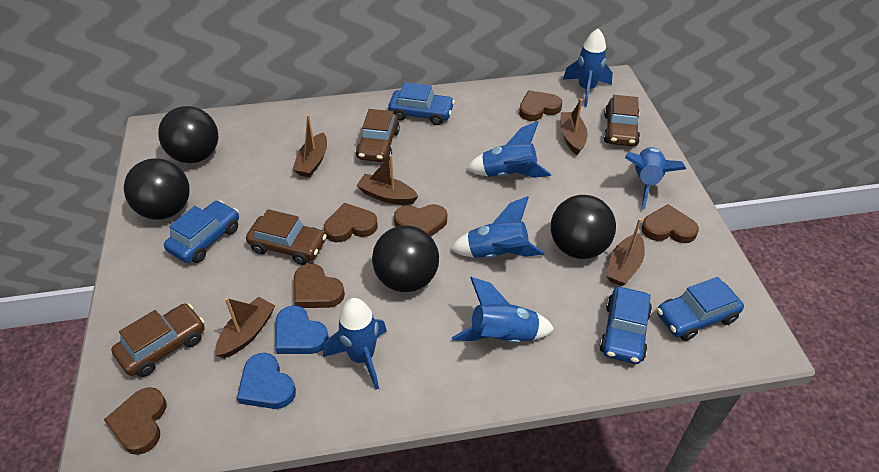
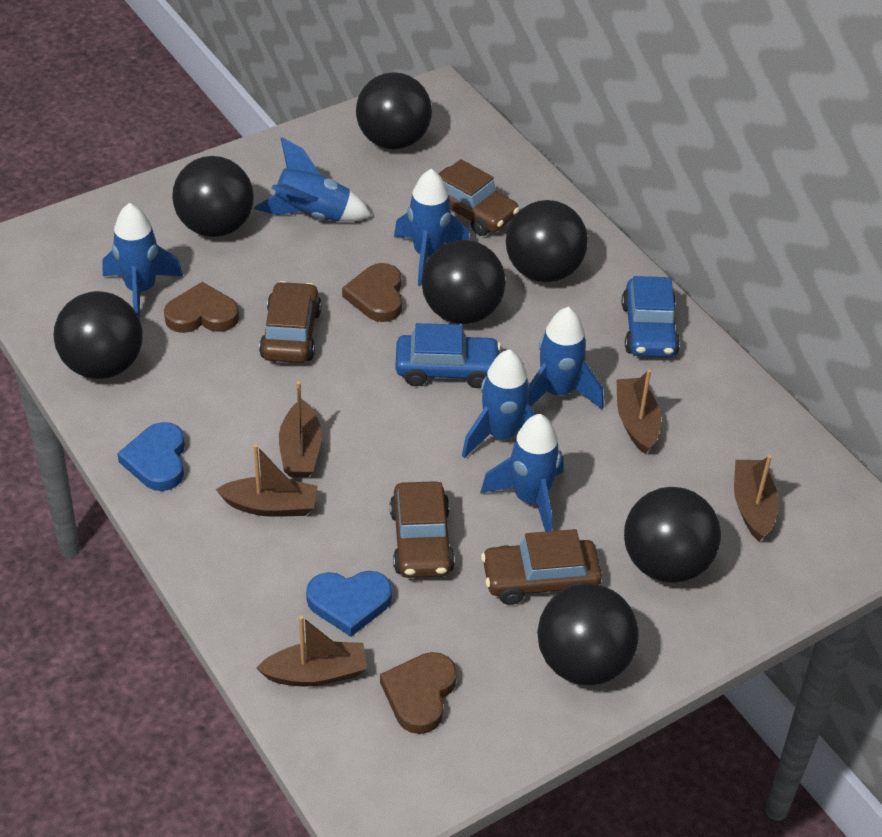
black ball: [124,158,190,219] [158,106,218,163] [372,225,439,292] [551,195,616,259] = 4 -> [54,291,143,379] [172,156,254,237] [356,72,432,150] [421,240,506,324] [506,200,588,282] [537,584,639,685] [624,487,721,583] = 7
blue car: [164,200,239,263] [388,82,455,125] [599,287,652,364] [657,277,744,341] = 4 -> [395,323,501,388] [622,276,680,357] = 2
brown heart: [104,387,167,455] [294,264,345,308] [324,203,378,242] [394,204,447,236] [519,90,562,121] [642,204,699,243] = 6 -> [164,282,239,333] [342,263,402,322] [380,652,457,734] = 3

